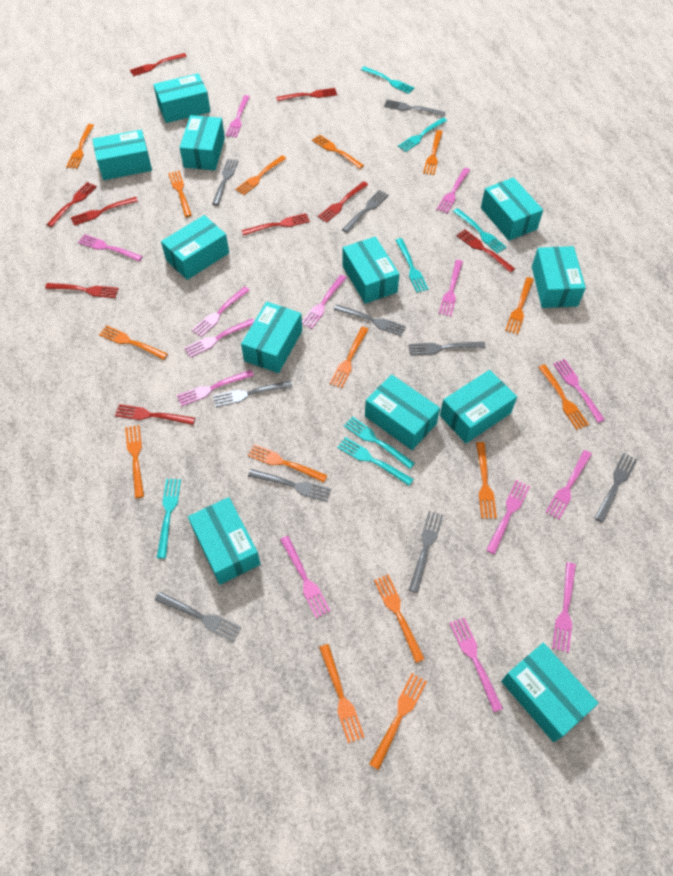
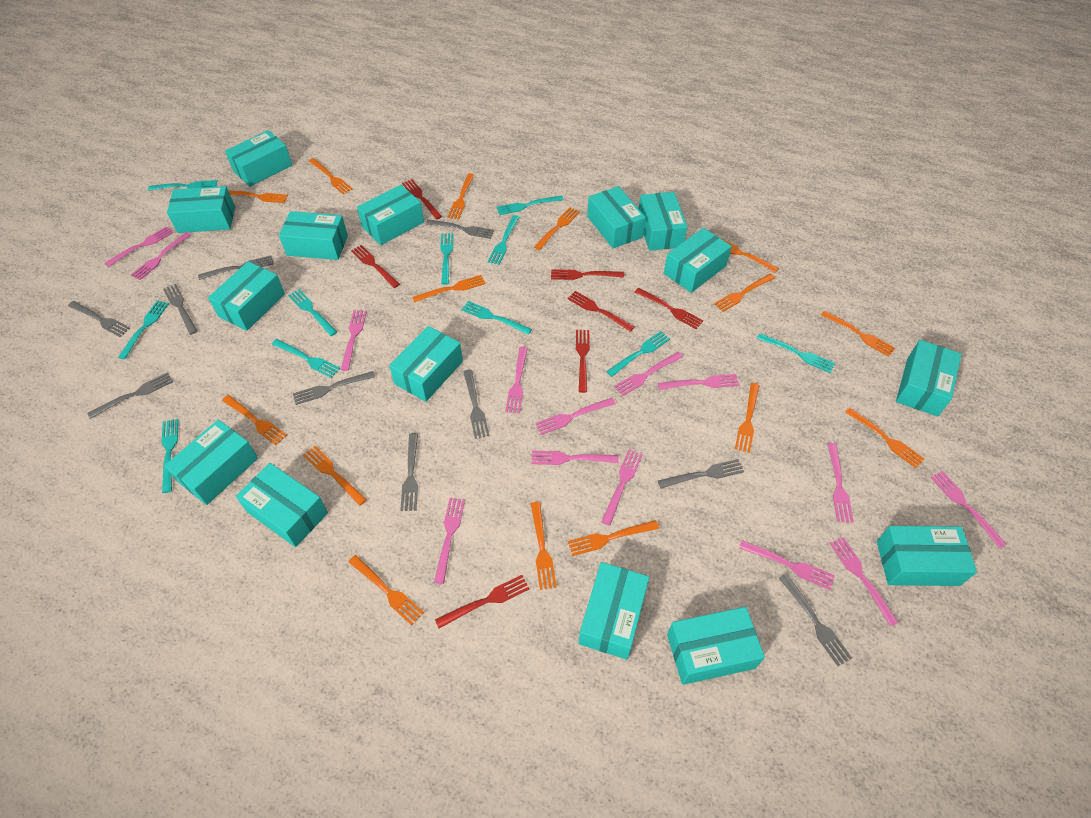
red fork: [45,283,119,298] [46,182,97,227] [71,197,138,226] [115,404,195,425] [130,53,187,76] [241,213,310,236] [276,88,337,101] [318,181,368,223] [456,229,515,273] = 9 -> [351,245,400,288] [402,179,442,220] [435,575,530,628] [551,269,624,280] [567,291,634,332] [576,330,590,393] [635,288,703,329] = 7
turquoise box: [92,130,152,180] [153,73,211,123] [161,215,229,280] [179,115,225,170] [188,497,260,585] [241,301,302,373] [342,236,399,304] [365,374,440,450] [440,370,517,443] [481,177,543,241] [501,643,598,742] [532,246,586,308] = 12 -> [164,420,258,505] [167,186,235,233] [208,261,285,331] [225,130,292,187] [236,463,328,547] [279,211,348,260] [357,185,424,245] [389,326,463,402] [579,562,649,660] [587,186,646,248] [638,192,688,251] [664,228,732,293] [667,607,765,685] [877,526,977,586] [896,340,962,417] = 15
turquoise fork: [157,479,181,559] [337,437,414,486] [344,416,415,469] [361,66,414,94] [395,238,429,293] [398,118,447,152] [453,208,507,253] = 7 -> [118,301,169,360] [148,180,218,191] [161,419,178,493] [272,339,340,378] [288,289,337,336] [440,233,454,285] [461,301,532,335] [487,215,519,265] [497,195,564,215] [606,331,670,377] [757,333,835,373] = 11

